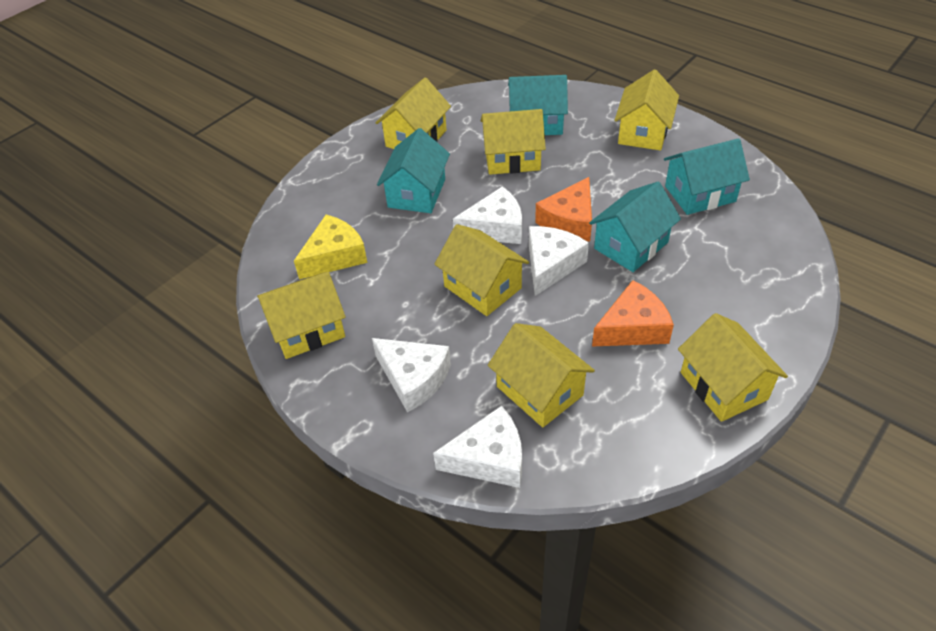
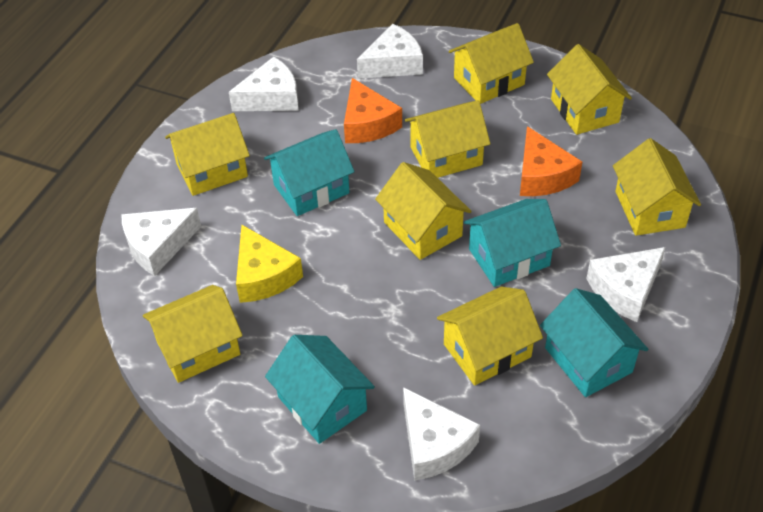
white cheese: [372,338,451,412] [433,406,522,488] [453,186,522,244] [529,226,589,296] = 4 -> [121,208,201,276] [229,57,299,111] [357,24,423,78] [403,387,480,481] [586,247,666,322] = 5
yellow house: [257,272,346,359] [376,78,451,149] [434,224,529,316] [481,109,546,175] [488,323,595,427] [614,69,679,151] [678,313,788,422] = 7 -> [143,285,243,383] [165,113,250,196] [375,162,472,260] [405,100,491,178] [437,287,543,386] [449,23,534,104] [547,44,632,135] [613,138,701,236] = 8

